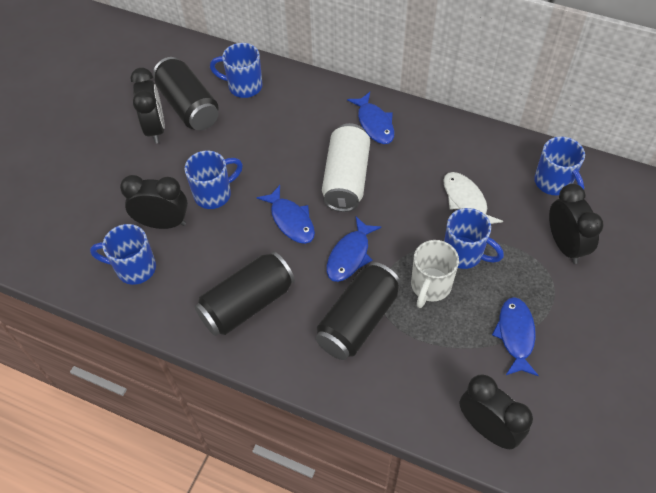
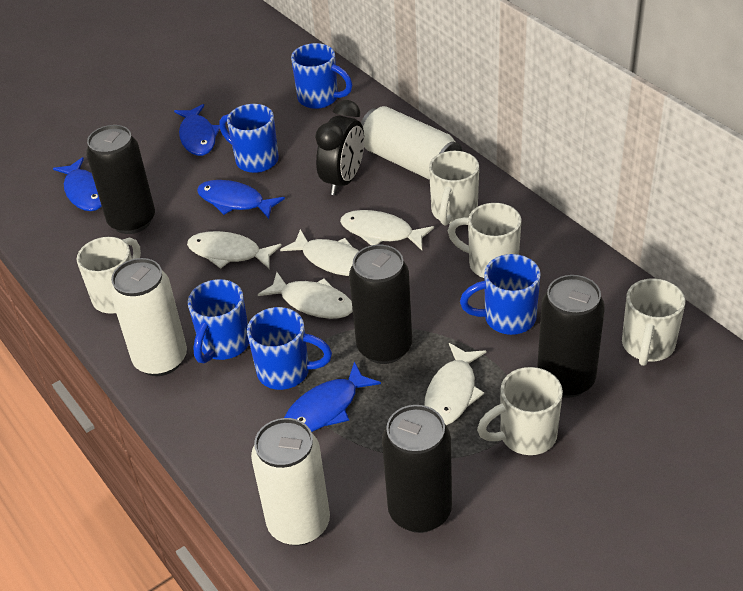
black can: [153,57,219,131] [195,252,295,336] [316,262,401,360] = 3 -> [86,125,155,234] [349,245,412,364] [382,405,452,533] [537,275,605,398] = 4
black clock: [120,175,188,229] [131,68,165,144] [459,374,533,449] [549,184,604,264] = 4 -> [315,100,364,195] = 1
white can: [322,123,370,212] = 1 -> [110,258,187,376] [251,418,330,545] [361,106,462,180] = 3
white fish: [443,172,503,224] = 1 -> [187,231,282,269] [258,272,353,319] [280,229,359,276] [340,210,434,250] [424,343,486,425] = 5
white mug: [411,240,459,308] = 1 -> [77,237,141,314] [429,151,479,226] [448,203,521,278] [477,367,563,455] [622,278,685,366] = 5

